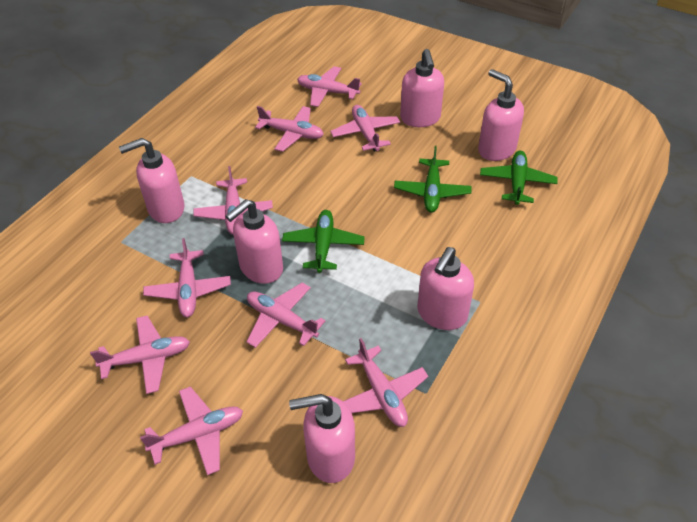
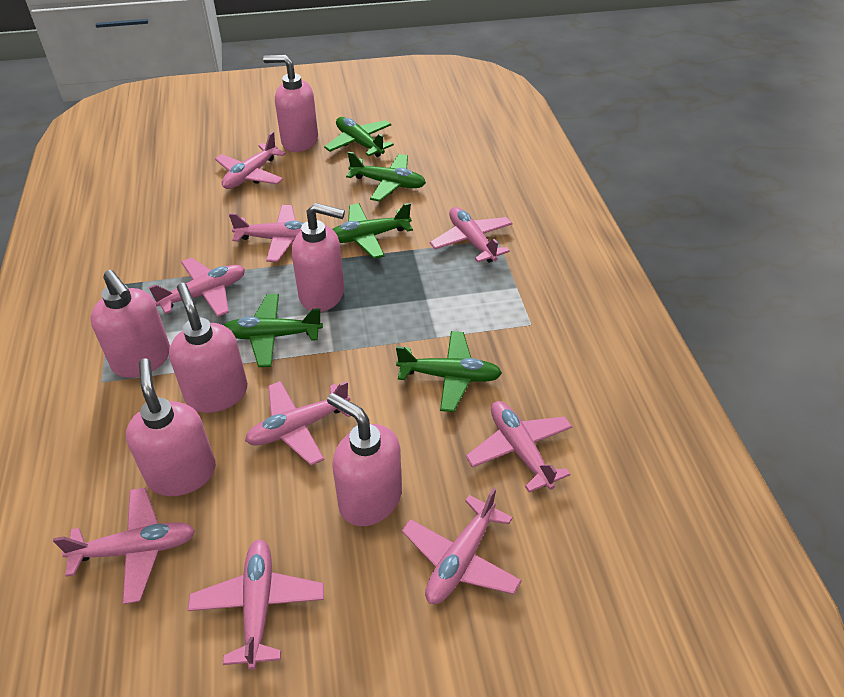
green plane: [282,210,365,273] [394,146,472,212] [480,151,558,205] = 3 -> [224,294,323,367] [324,117,394,157] [332,203,413,259] [346,152,426,202] [396,331,502,412] = 5

